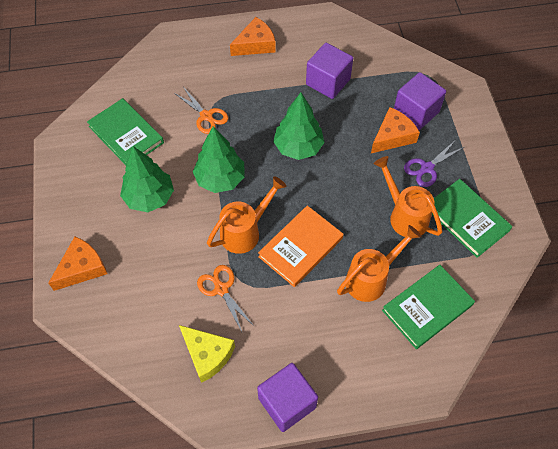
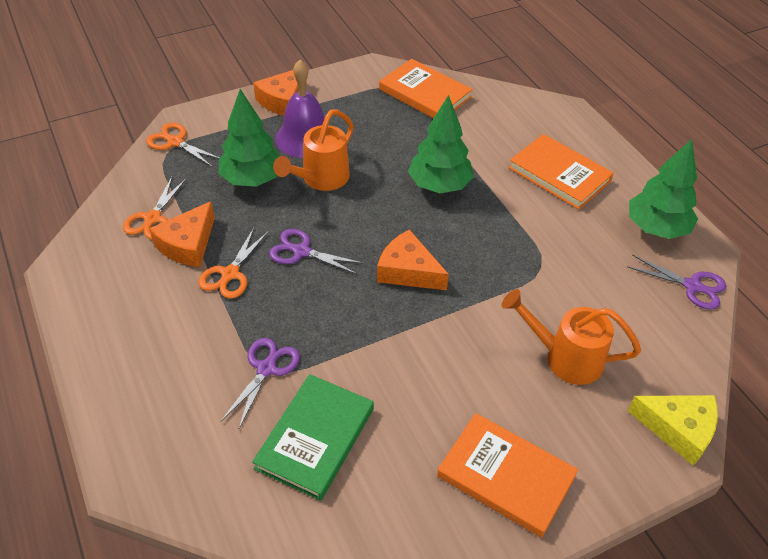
green book: [87,98,164,165] [382,265,475,349] [432,179,513,258] = 3 -> [252,374,374,501] = 1
orange book: [258,206,344,287] = 1 -> [379,59,473,118] [437,413,578,538] [509,134,614,210] = 3
orange scissors: [174,87,228,134] [197,265,254,332] = 2 -> [123,177,187,240] [146,123,219,167] [198,228,269,299] = 3
orange watering can: [207,176,287,254] [337,225,422,302] [374,156,443,237] = 3 -> [273,110,354,191] [502,289,641,385] = 2
purple bell: none = 0 -> [275,60,324,158] = 1
purple cube: [257,363,318,432] [306,43,353,99] [394,72,446,130] = 3 -> none = 0
purple scissors: [404,141,464,187] = 1 -> [221,338,300,428] [269,229,364,275] [627,255,726,310] = 3

